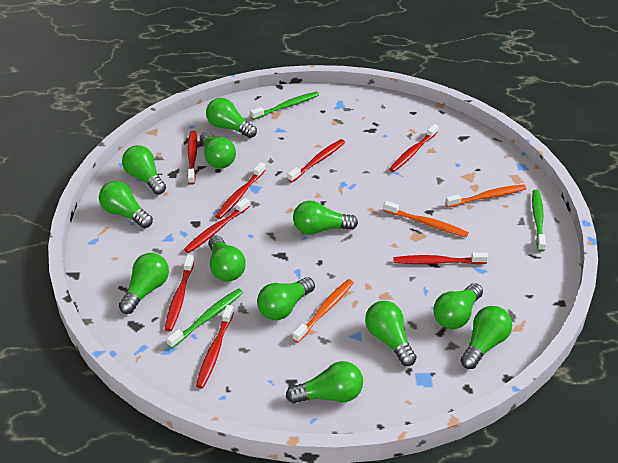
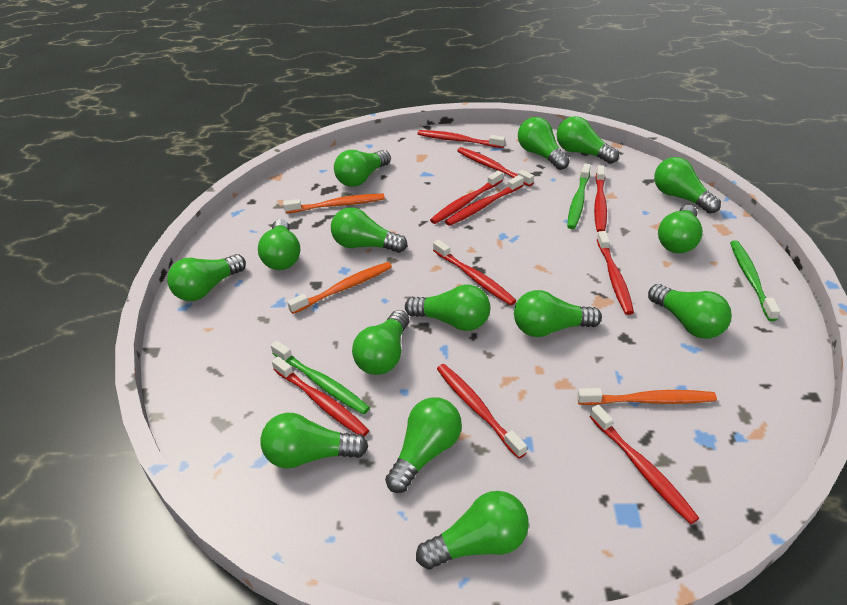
green light bulb: [99,181,153,228] [119,253,169,314] [122,145,166,195] [200,132,236,169] [206,98,257,138] [208,235,246,282] [257,277,315,320] [286,361,363,404] [293,201,358,235] [365,301,417,366] [433,283,483,329] [460,306,512,369] = 12 -> [167,254,246,301] [258,219,300,270] [261,413,368,469] [331,207,407,253] [334,150,391,187] [352,310,409,375] [385,397,462,493] [405,284,490,331] [416,491,529,569] [514,290,602,337] [518,117,570,170] [557,116,619,164] [648,284,732,339] [654,157,721,214] [658,205,703,253] = 15
red toothbrush: [165,255,194,331] [184,198,250,253] [187,131,197,185] [196,305,234,389] [215,162,265,219] [288,139,345,182] [389,124,438,172] [393,253,488,264] = 8 -> [272,356,369,437] [417,130,505,148] [430,170,503,224] [433,239,517,306] [437,364,527,459] [445,175,524,226] [457,147,534,187] [589,405,699,524] [594,165,607,232] [597,231,634,315] = 10

